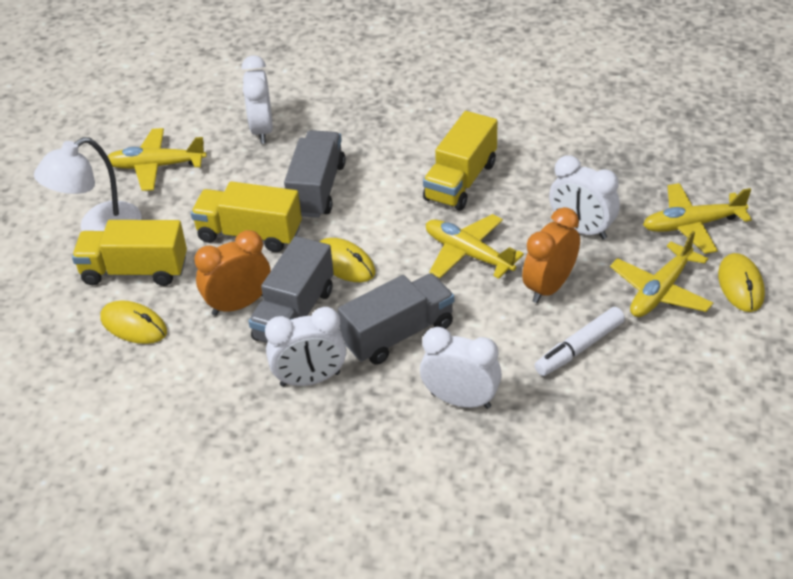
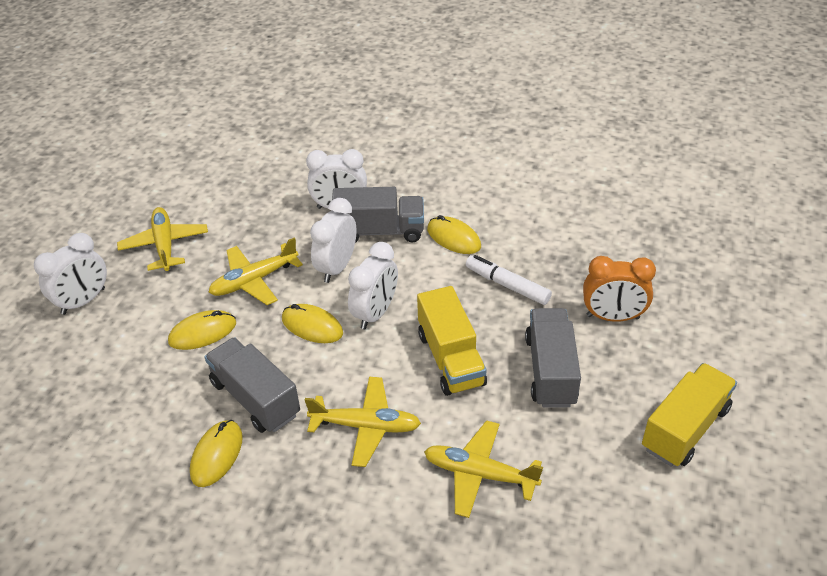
orange clock: [194,230,271,316] [522,207,580,303] = 2 -> [583,256,656,322] = 1
white lamp: [34,137,142,231] = 1 -> none = 0
yellow mouse: [100,300,167,344] [319,238,376,282] [718,253,765,312] = 3 -> [168,310,236,350] [190,420,243,487] [282,304,343,343] [427,215,481,254] = 4
yellow truck: [72,220,187,286] [191,181,302,252] [423,111,497,211] = 3 -> [417,286,487,396] [642,363,737,467] = 2

